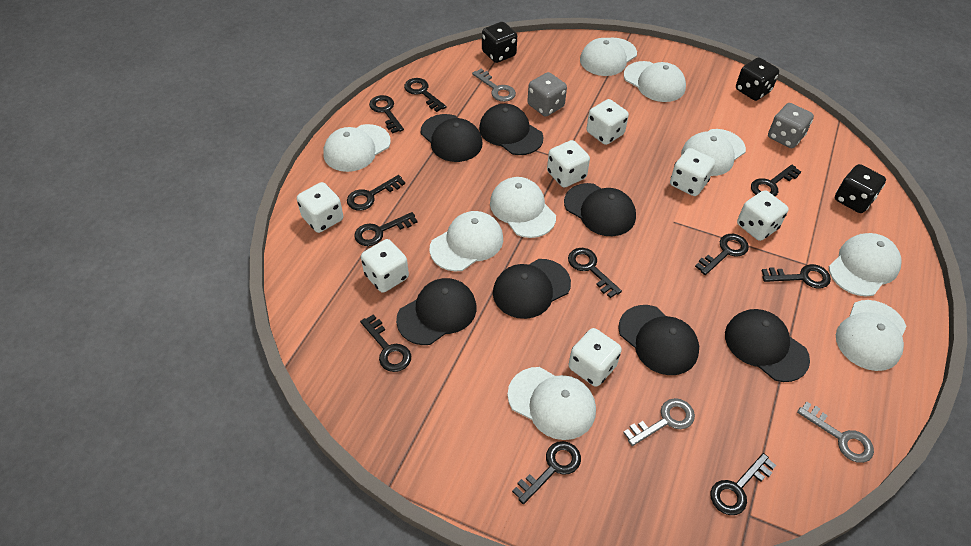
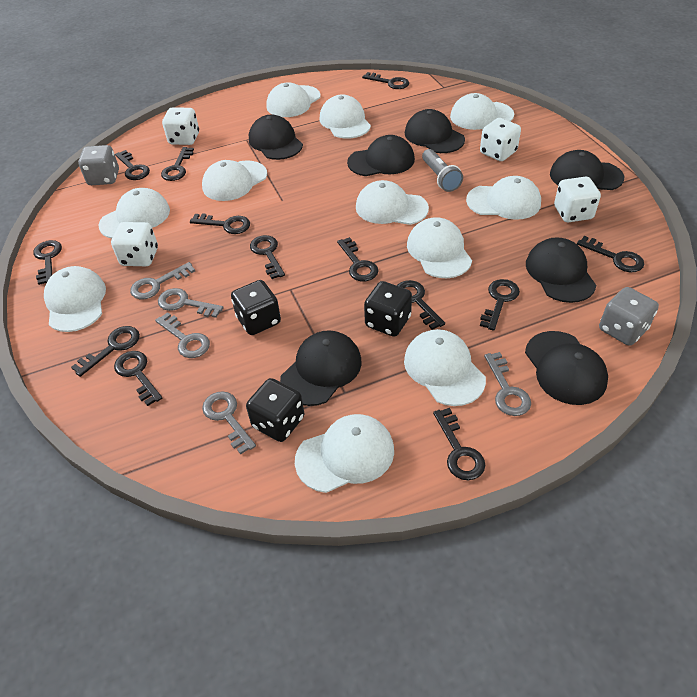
black key: [347,175,405,211] [354,212,418,246] [360,314,411,372] [369,95,404,134] [404,78,446,112] [512,441,581,504] [568,248,622,298] [695,234,749,275] [710,453,776,515] [751,165,801,196] [762,264,831,289] = 11 -> [33,240,62,285] [71,326,140,377] [114,351,162,406] [115,150,150,180] [161,147,194,181] [190,213,250,234] [250,235,285,279] [337,237,378,281] [362,72,409,89] [397,280,445,330] [433,408,485,480] [480,279,520,331] [577,236,644,272] = 13
grey flashlight: none = 0 -> [422,149,463,192] = 1
grey key: [472,69,516,102] [623,398,695,446] [797,402,874,463] = 3 -> [130,262,195,299] [155,312,210,358] [158,288,224,318] [202,391,256,454] [484,352,531,416] = 5
white cap: [323,124,391,172] [430,211,503,271] [490,177,556,238] [508,367,596,440] [580,38,637,76] [624,61,686,102] [681,129,746,176] [829,233,901,297] [836,300,907,371] = 9 -> [44,266,106,332] [99,188,170,239] [202,160,267,201] [266,82,321,117] [295,414,394,493] [319,95,371,139] [356,180,429,225] [404,329,486,406] [407,217,472,278] [450,93,514,130] [466,176,541,220] = 11
white dice: [297,182,343,233] [361,239,409,293] [547,140,590,188] [569,328,622,387] [586,99,629,145] [670,148,715,196] [737,190,789,241] = 7 -> [111,222,158,266] [162,107,199,145] [480,118,521,161] [554,176,601,222] = 4

